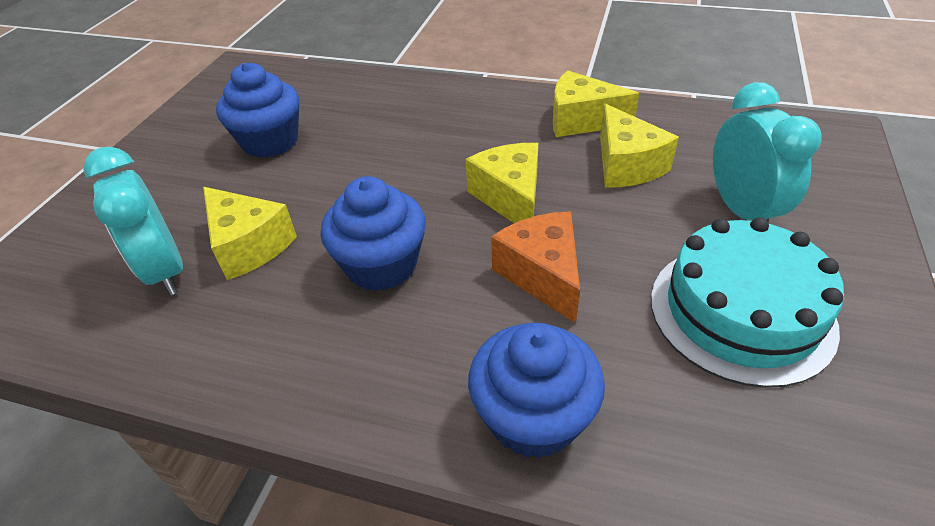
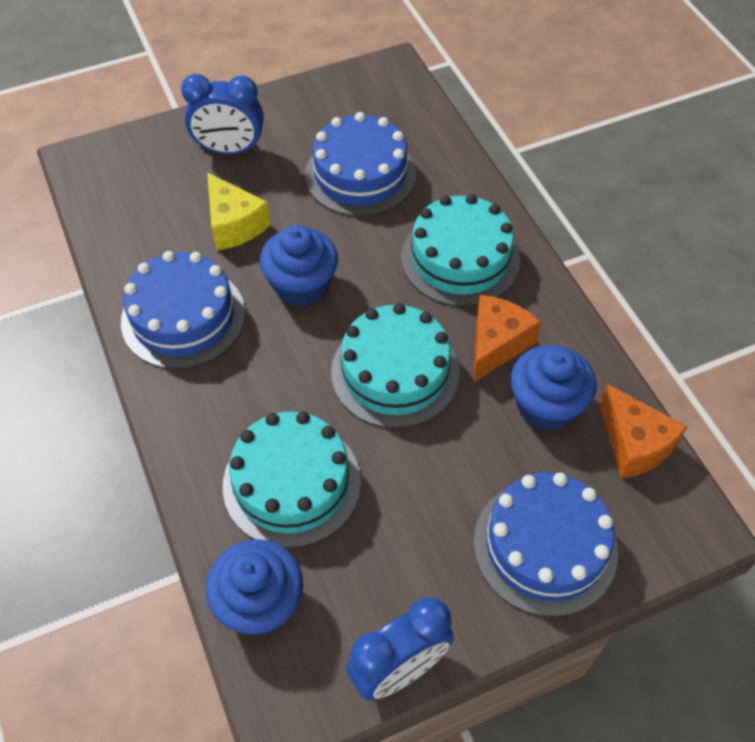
blue cake: none = 0 -> [121,251,245,369] [305,112,416,216] [474,472,618,617] = 3
blue clock: none = 0 -> [181,74,264,154] [346,597,454,701] = 2
orange cheese: [491,212,580,323] = 1 -> [473,295,541,383] [599,384,688,479] = 2
turquoise cake: [651,217,844,388] = 1 -> [223,411,361,548] [331,303,460,429] [401,194,520,306] = 3
turquoise clock: [83,147,183,296] [713,82,822,221] = 2 -> none = 0
yellow cheese: [203,187,297,280] [466,143,538,223] [553,70,639,137] [600,104,679,188] = 4 -> [207,172,271,251] = 1

